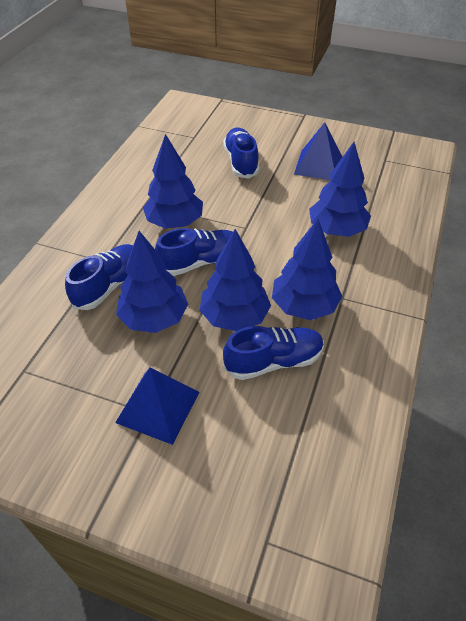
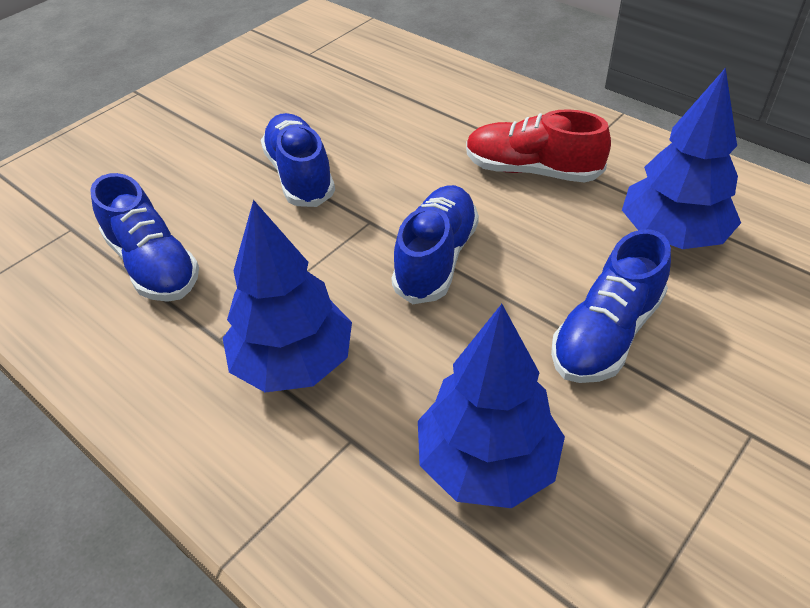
blue pyramid: [115,368,199,445] [294,122,342,180] = 2 -> none = 0
blue tree: [116,231,188,333] [143,134,203,229] [200,229,271,331] [272,219,342,320] [309,142,371,237] = 5 -> [223,200,352,392] [418,304,565,508] [622,68,741,249] = 3
red shoe: none = 0 -> [466,109,611,183] = 1

